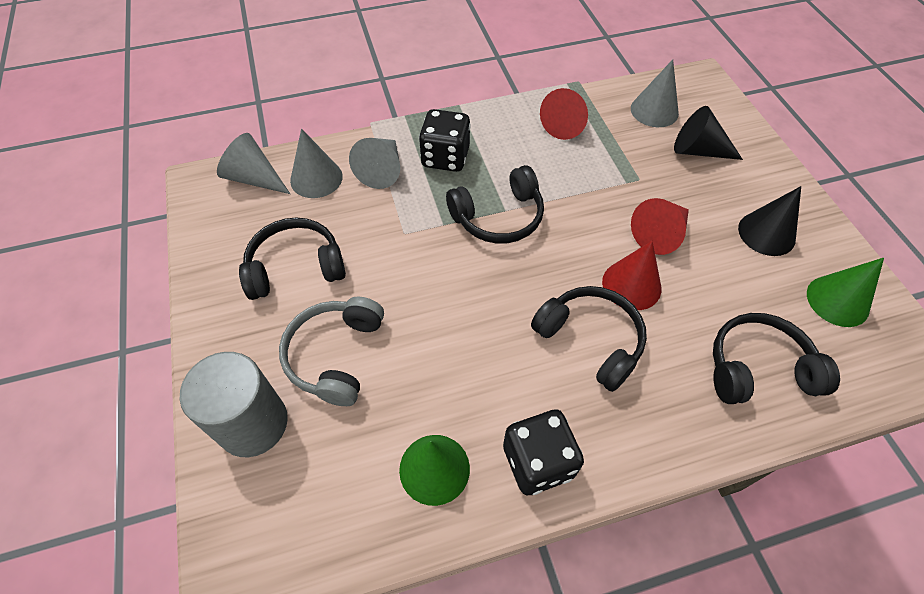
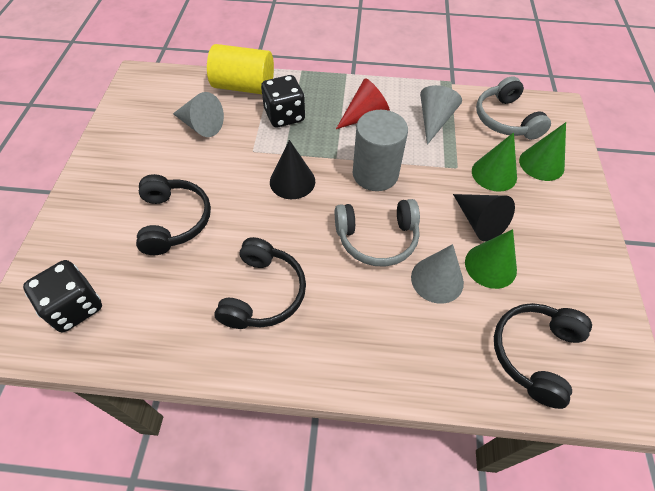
black headphones: [239,217,346,300] [446,165,544,244] [531,286,647,392] [713,313,840,404] = 4 -> [136,174,211,255] [215,237,306,329] [494,303,592,409] = 3
green cone: [399,435,470,506] [807,258,884,327] = 2 -> [465,229,517,289] [472,132,517,192] [519,122,566,181] = 3
grey cone: [217,133,290,194] [290,129,343,198] [349,138,400,189] [631,59,679,127] = 4 -> [173,92,224,137] [411,244,464,304] [420,85,462,145] = 3
grey headphones: [279,297,384,406] = 1 -> [335,199,420,267] [476,76,551,140] = 2
red cone: [540,88,588,140] [602,241,661,310] [631,198,689,255] = 3 -> [336,79,390,129] = 1
yellow cylinder: none = 0 -> [207,44,274,94] = 1

